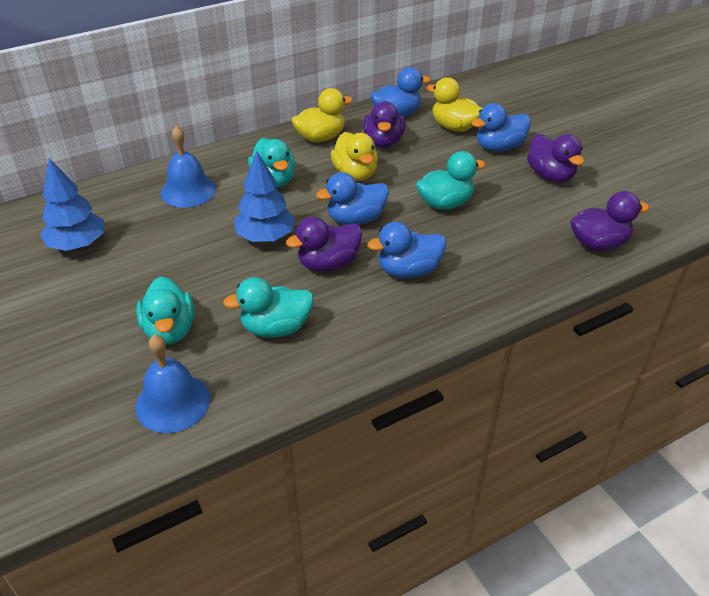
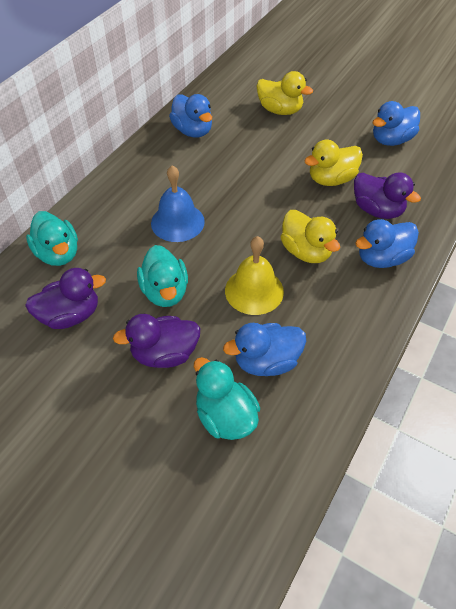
blue bell: [135,334,210,433] [161,126,216,208] = 2 -> [151,165,205,242] = 1
blue tree: [40,158,104,251] [234,151,295,242] = 2 -> none = 0
purple duck: [286,217,362,272] [363,101,405,148] [527,134,584,182] [571,191,649,251] = 4 -> [25,268,106,329] [113,314,200,368] [354,172,421,219] = 3
turquoise duck: [136,277,195,344] [223,277,314,338] [248,138,296,187] [416,151,485,210] = 4 -> [26,211,78,266] [137,245,188,307] [194,357,260,440] = 3
yellow bell: none = 0 -> [225,236,284,315] = 1

